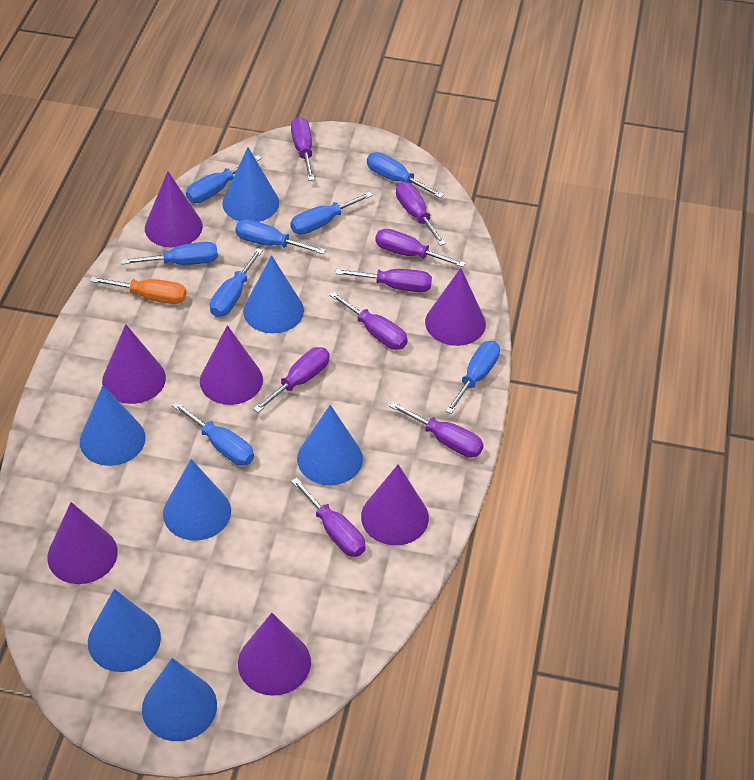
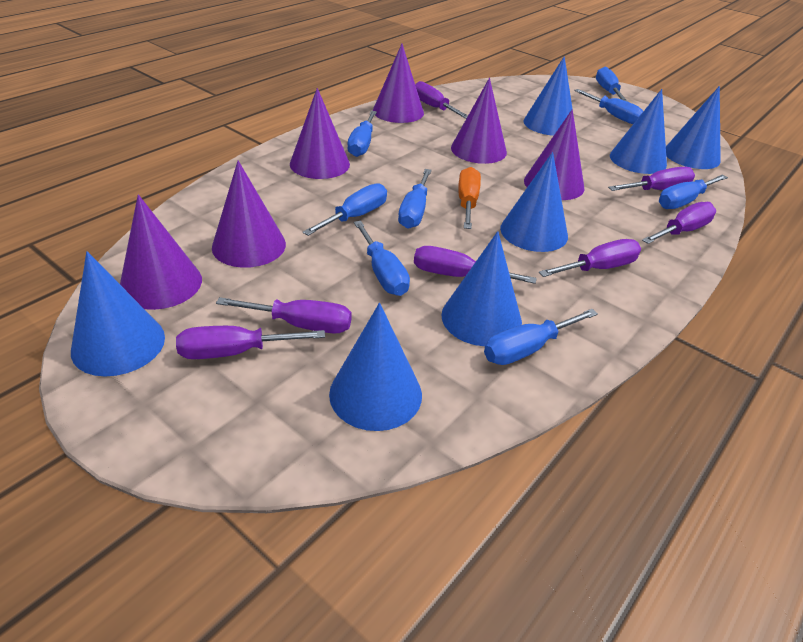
purple cone: [47,502,118,584] [102,324,166,404] [145,171,203,248] [200,325,263,405] [238,613,311,696] [361,464,429,545] [425,268,486,346] = 7 -> [120,195,202,310] [212,161,286,268] [290,88,350,179] [373,44,424,123] [451,78,507,164] [524,109,584,200] = 6
purple screwdriver: [253,347,330,413] [291,117,315,181] [291,477,365,557] [329,292,408,350] [335,269,432,292] [375,229,466,267] [389,402,484,457] [396,182,446,246] = 8 -> [176,326,325,359] [216,297,352,334] [414,246,537,284] [415,81,468,119] [539,239,641,277] [608,167,695,191] [642,202,716,244] = 7

